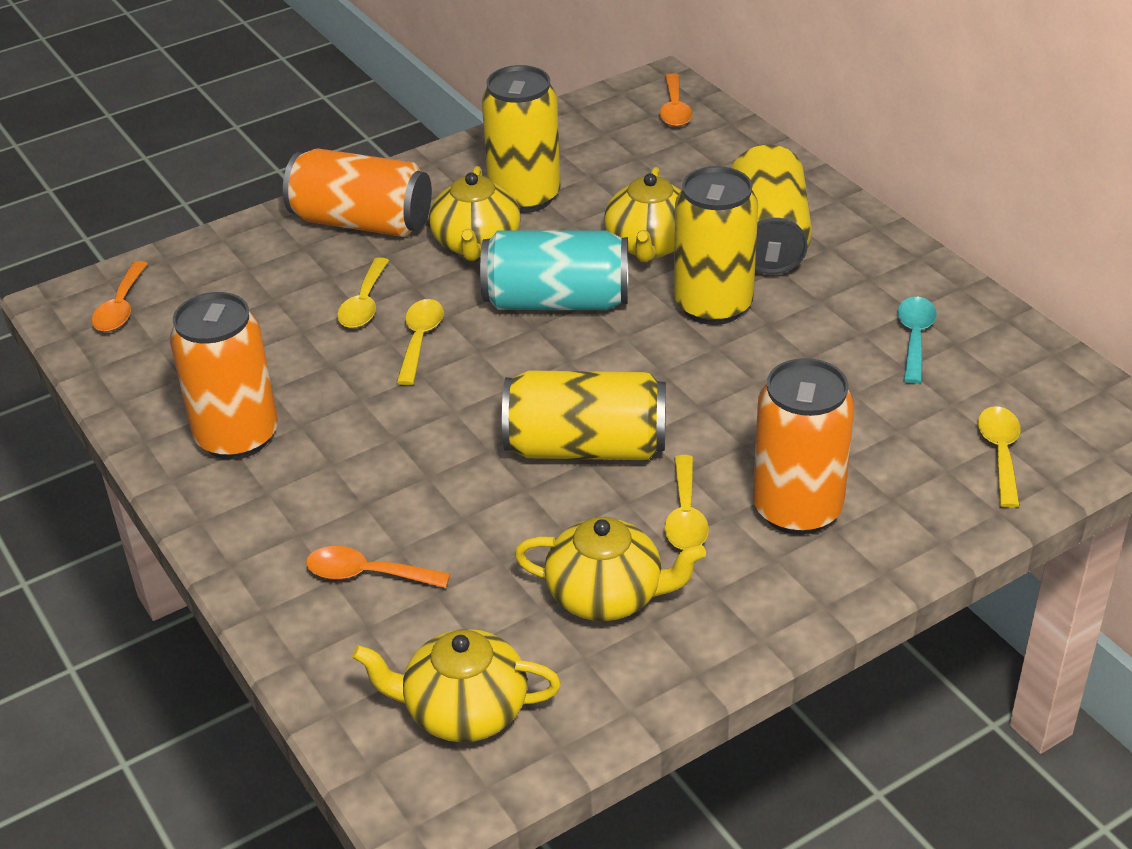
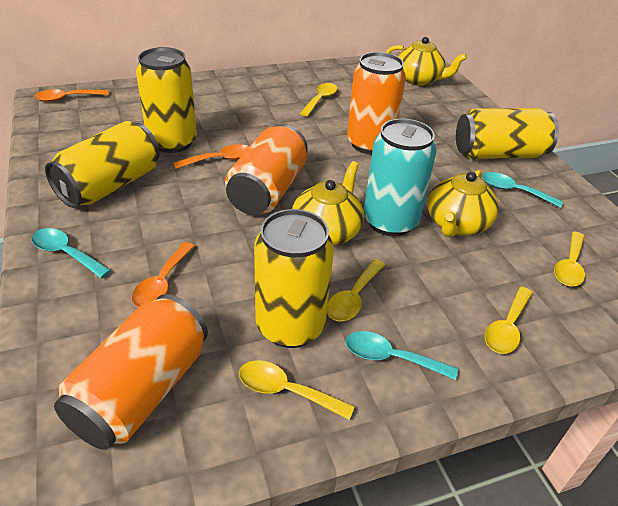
turquoise spoon: [897,297,937,384] = 1 -> [32,228,111,278] [346,331,458,380] [482,172,563,208] = 3
yellow spoon: [337,258,389,328] [396,299,444,385] [664,455,709,550] [978,406,1021,508] = 4 -> [239,360,355,420] [300,83,337,116] [327,259,385,321] [485,287,533,354] [554,232,585,286] = 5
yellow teapot: [352,629,561,742] [429,166,521,261] [515,517,706,621] [604,167,681,262] = 4 -> [292,161,364,246] [386,37,467,86] [428,170,499,237] = 3

